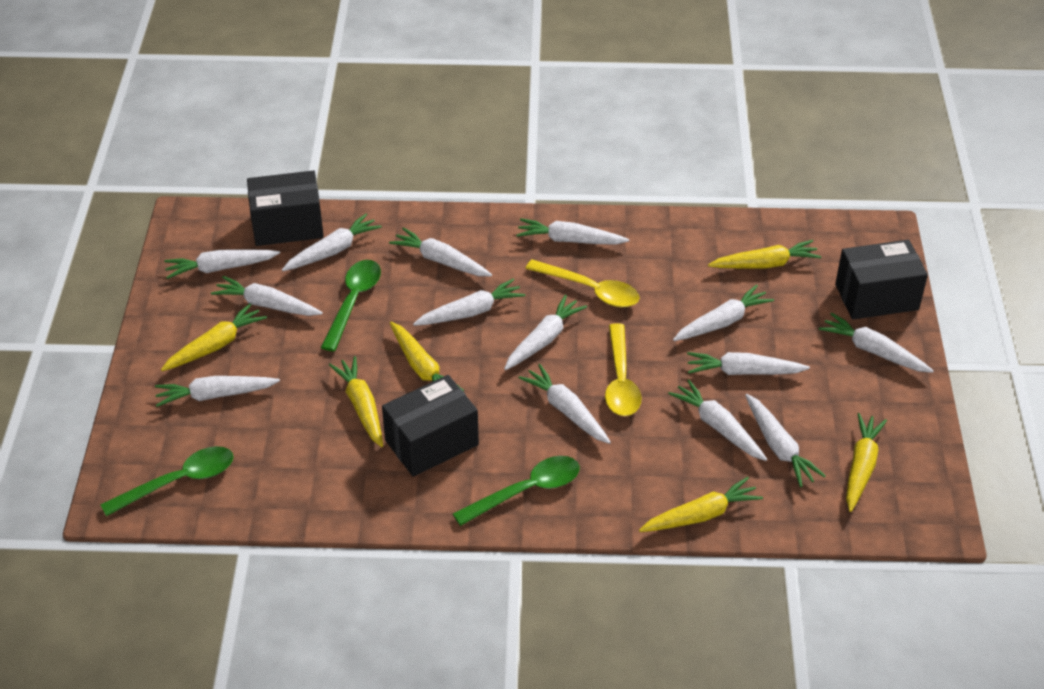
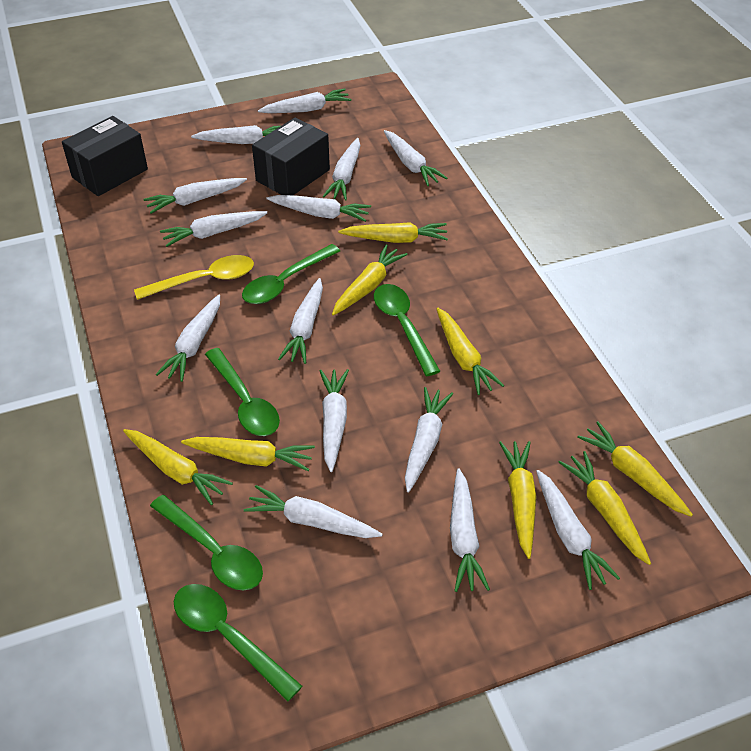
black box: [247,170,324,246] [382,375,479,477] [835,240,928,320] = 3 -> [62,116,148,196] [252,118,330,195] = 2
green spoon: [100,446,233,516] [321,260,381,351] [453,456,580,526] = 3 -> [150,495,263,590] [174,584,302,701] [205,348,280,436] [242,244,340,304] [374,284,440,376] = 5
yellow carrot: [161,303,267,371] [329,356,383,447] [390,322,464,392] [639,477,763,532] [708,240,821,268] [846,413,887,512] = 6 -> [123,429,233,505] [181,437,315,471] [332,244,408,315] [338,222,448,243] [436,308,504,395] [499,441,537,559] [558,451,651,565] [577,421,693,517] = 8
yellow spoon: [525,259,639,307] [605,323,641,416] = 2 -> [134,255,254,300] = 1

